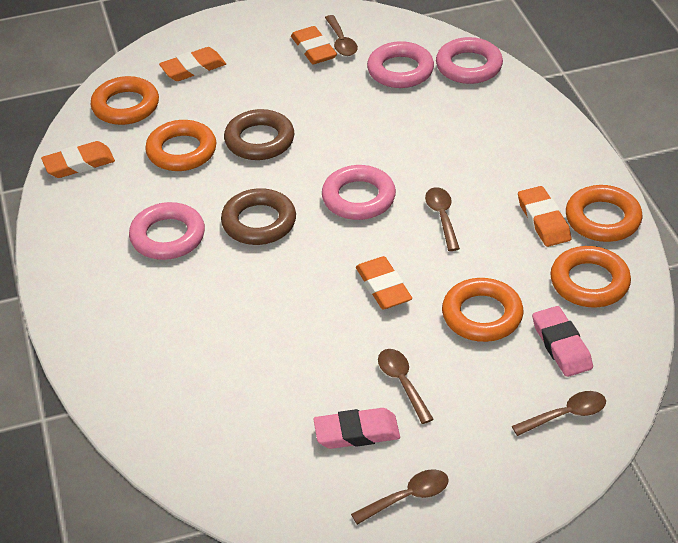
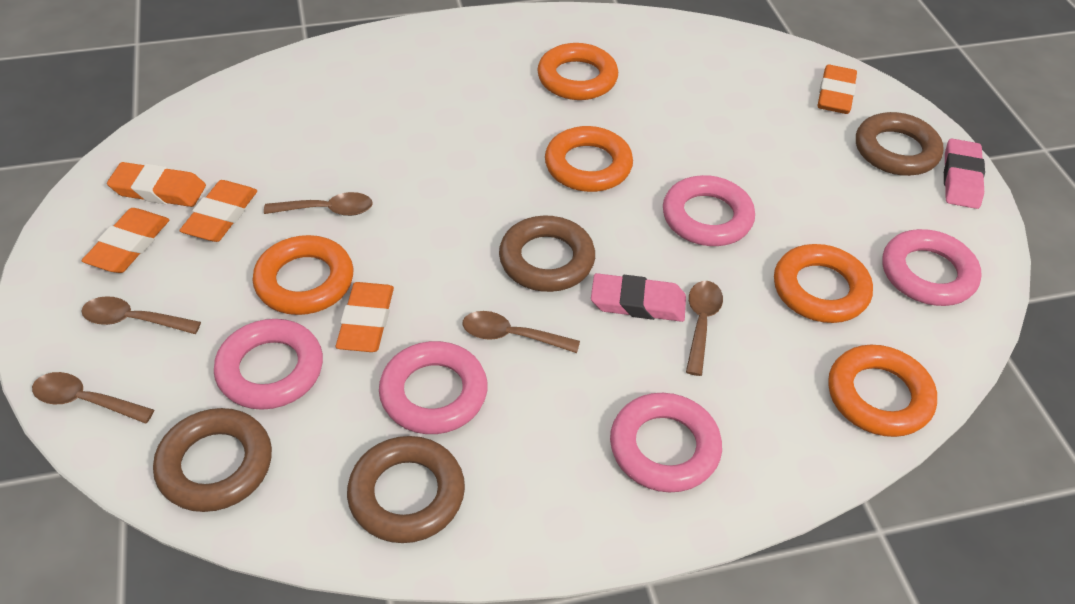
brown ring: [221,188,296,245] [224,109,294,160] = 2 -> [153,408,272,512] [347,436,465,543] [499,215,595,292] [856,112,944,176] = 4
pink ring: [129,202,205,260] [322,165,396,220] [367,41,434,88] [436,37,503,84] = 4 -> [214,319,323,410] [379,341,488,434] [610,393,722,493] [663,175,755,246] [882,229,981,306] = 5

